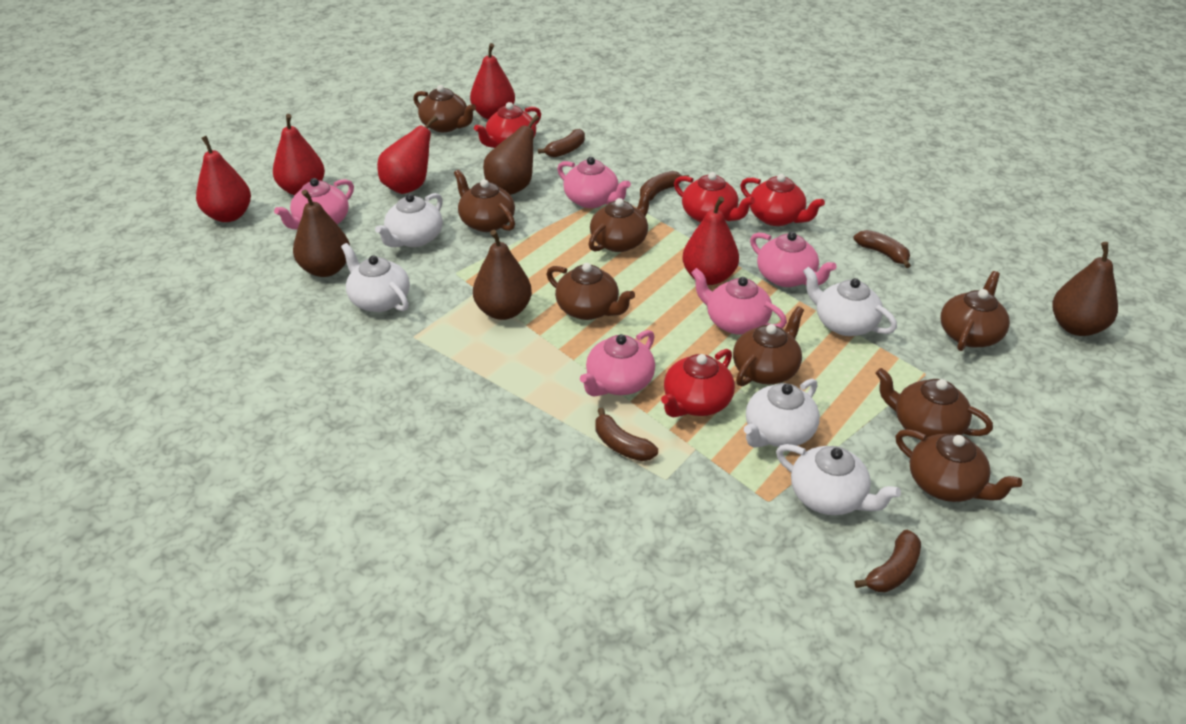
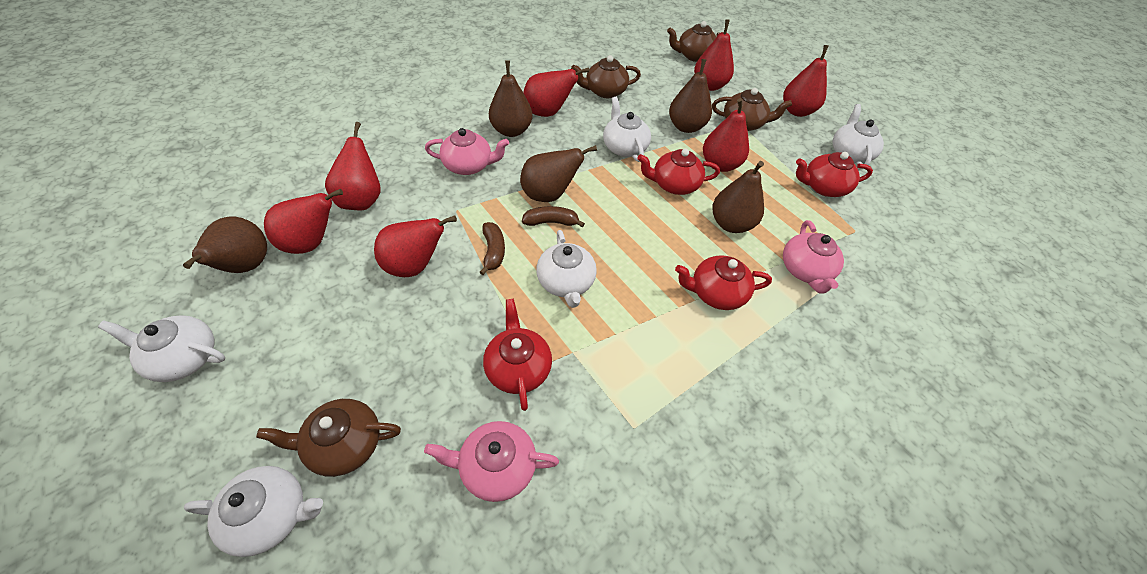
brown banana: [538,129,585,157] [595,408,658,461] [640,171,689,201] [854,230,911,268] [855,530,921,592] = 5 -> [480,222,505,275] [522,206,585,227] = 2
brown pear: [293,190,350,277] [473,230,532,320] [483,115,539,195] [1052,242,1118,336] = 4 -> [183,216,267,273] [489,60,532,137] [520,145,597,202] [669,59,712,133] [712,161,764,233] = 5
brown teapot: [413,85,476,132] [454,170,515,232] [546,263,635,320] [588,187,652,252] [733,306,804,386] [876,368,993,438] [895,429,1022,502] [940,271,1010,351] = 8 -> [256,399,401,477] [571,55,641,98] [667,21,720,62] [712,88,792,131] = 4
pink teapot: [274,178,354,230] [557,157,631,208] [580,330,655,396] [691,268,787,335] [750,232,837,287] = 5 -> [424,421,559,502] [425,128,509,175] [783,220,844,294] = 3
red pear: [196,136,251,222] [273,114,325,195] [377,115,438,194] [470,43,515,120] [682,196,739,285] = 5 -> [264,189,343,254] [325,122,381,210] [374,215,457,277] [523,67,589,117] [694,20,734,91] [703,98,749,172] [783,45,829,117] = 7

